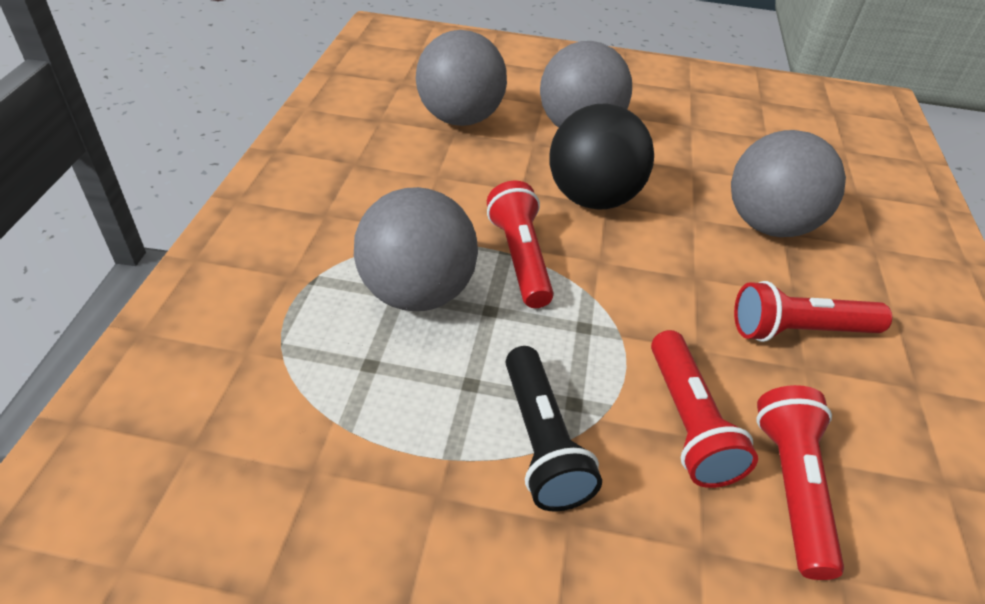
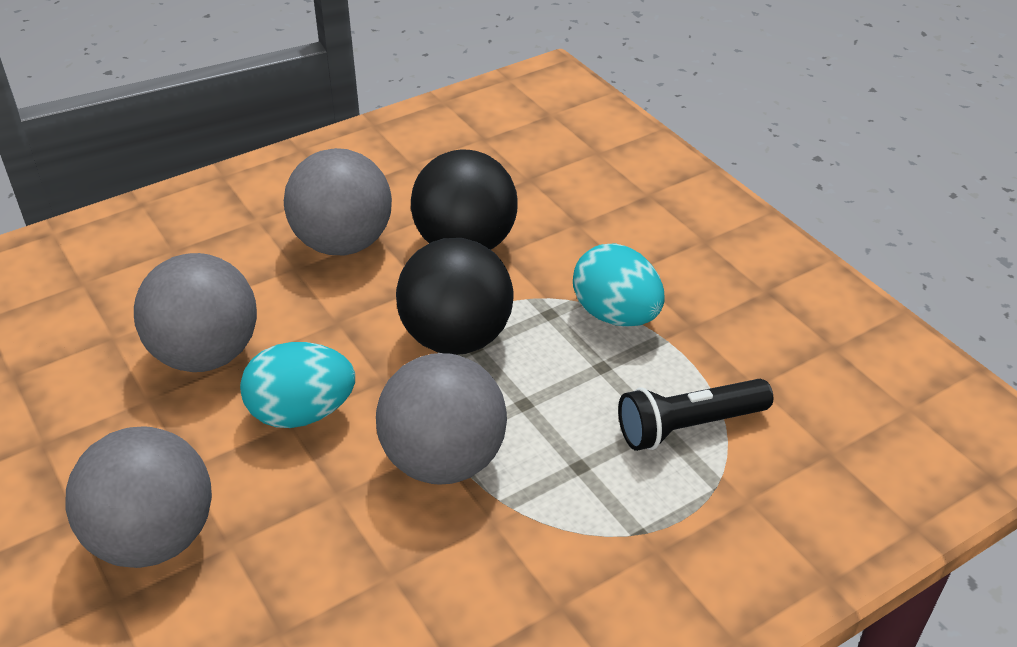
black ball: [549,103,654,210] = 1 -> [396,238,514,355] [411,149,518,250] = 2
red flashlight: [487,181,554,308] [651,330,758,488] [734,281,892,342] [756,385,844,580] = 4 -> none = 0
turquoise egg: none = 0 -> [240,342,355,428] [573,243,665,327] = 2

